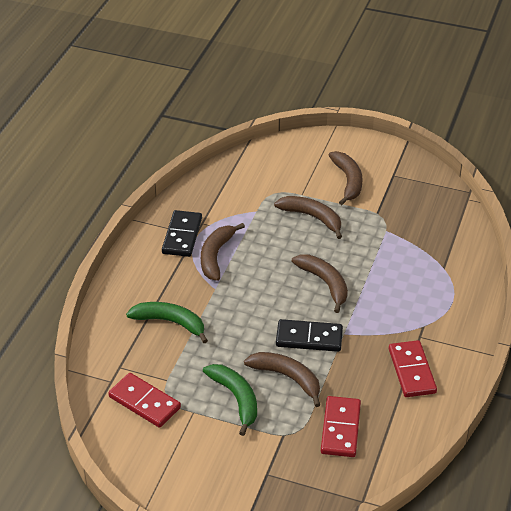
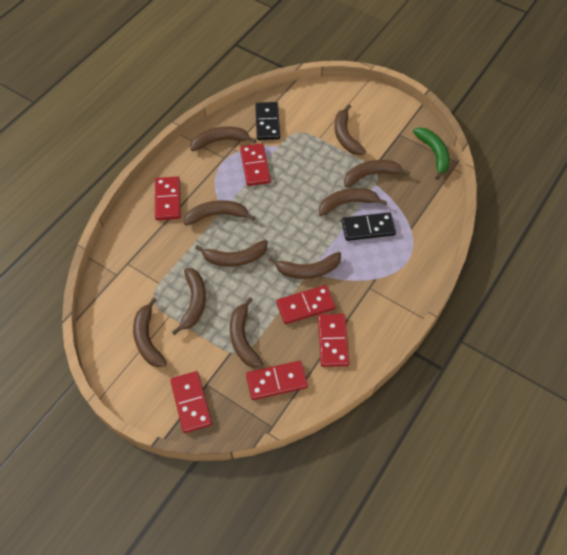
brown banana: [201,223,245,281] [244,352,320,407] [274,196,342,239] [292,254,348,313] [328,151,362,205] = 5 -> [133,297,167,367] [172,268,206,335] [184,200,255,225] [190,126,256,151] [195,240,268,267] [230,297,263,368] [268,252,341,279] [319,188,387,216] [334,104,366,155] [344,160,410,188] = 10
green banana: [126,302,208,343] [203,364,257,436] = 2 -> [413,127,450,180] = 1
red domino: [108,373,181,428] [321,396,361,457] [389,340,437,397] = 3 -> [155,176,181,220] [170,371,212,433] [240,143,271,186] [246,361,308,400] [276,285,336,324] [318,314,349,367] = 6

